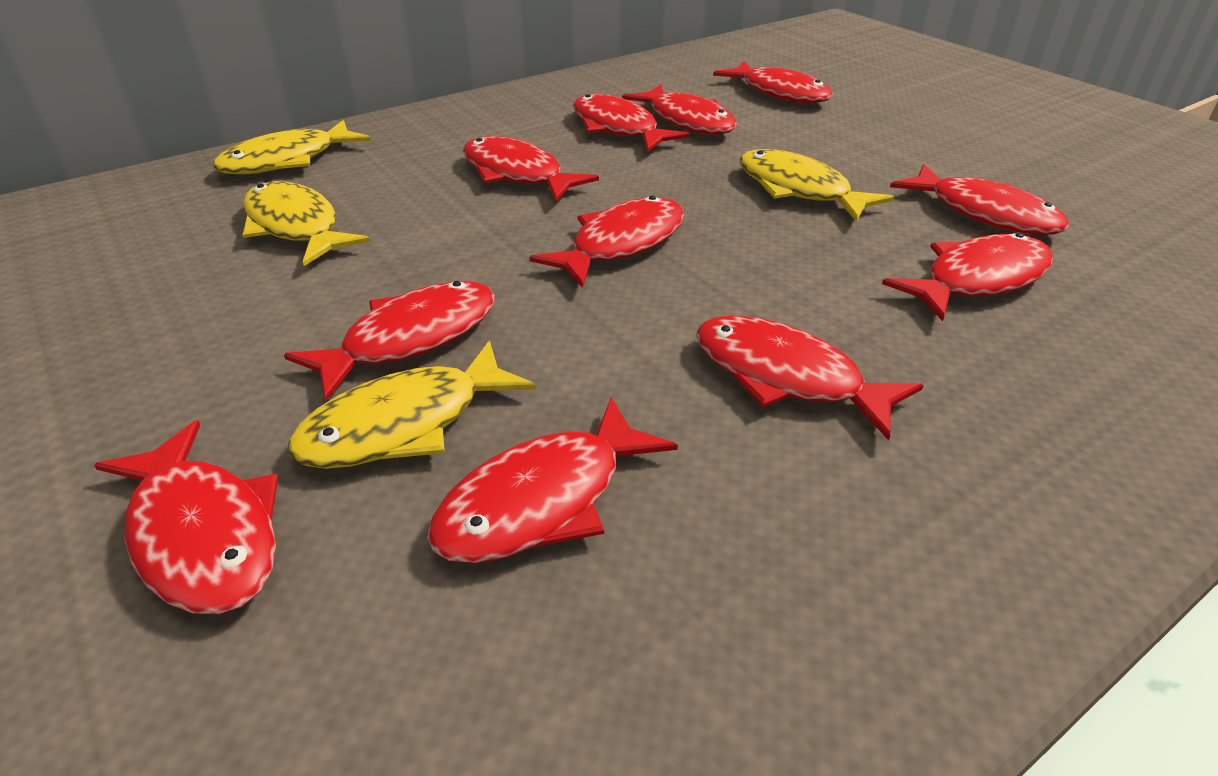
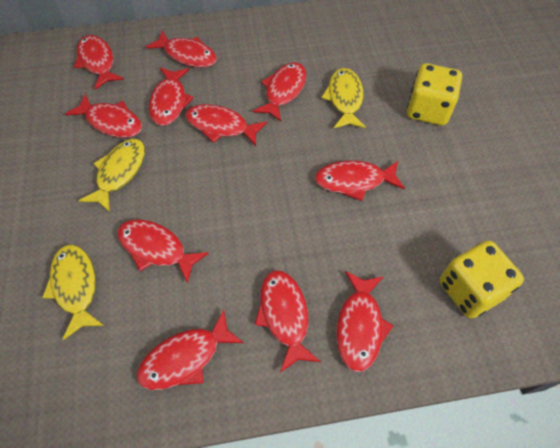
yellow dice: none = 0 -> [407,63,462,125] [439,240,524,318] = 2
yellow fish: [213,120,371,175] [242,181,370,266] [288,341,536,469] [740,149,894,222] = 4 -> [42,245,104,340] [78,139,145,212] [321,68,366,128] = 3

